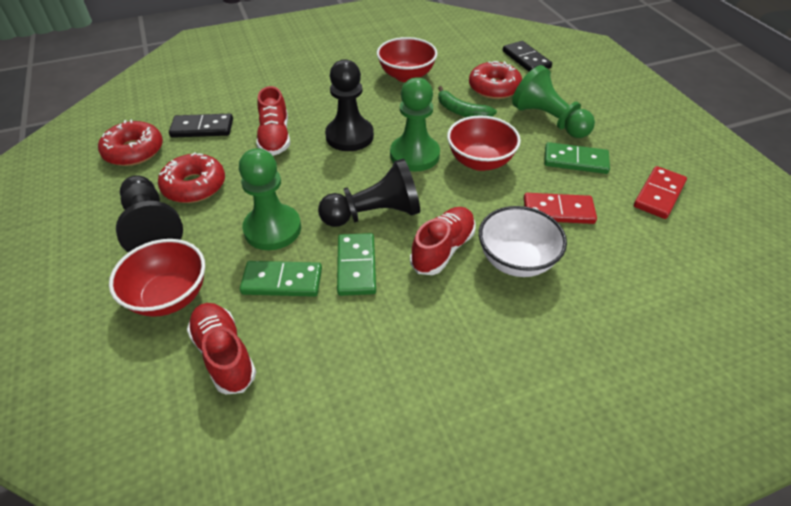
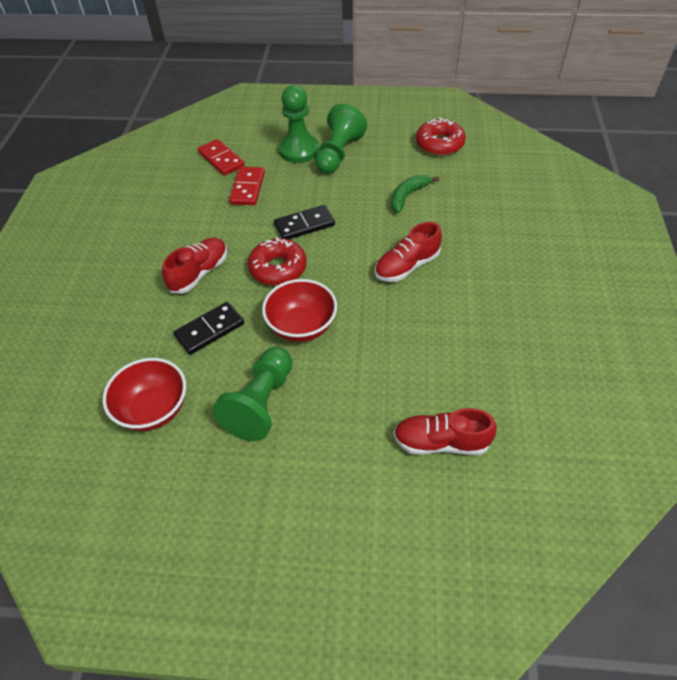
black pawn: [116,175,183,252] [318,159,420,227] [325,59,374,151] = 3 -> none = 0
green domino: [240,261,322,297] [337,233,376,296] [544,142,610,174] = 3 -> none = 0
red bowl: [109,239,205,317] [377,37,438,82] [447,115,521,171] = 3 -> [102,358,186,431] [262,279,337,342] = 2
red donut: [98,119,163,166] [158,152,225,203] [469,61,522,99] = 3 -> [248,237,307,285] [416,117,466,156] = 2
white bowl: [479,206,567,277] = 1 -> none = 0

